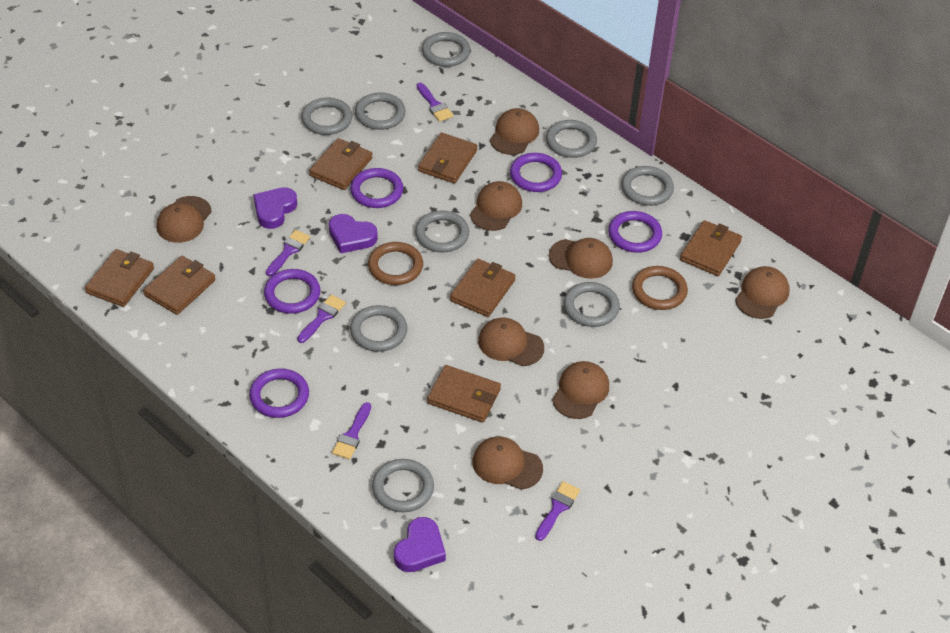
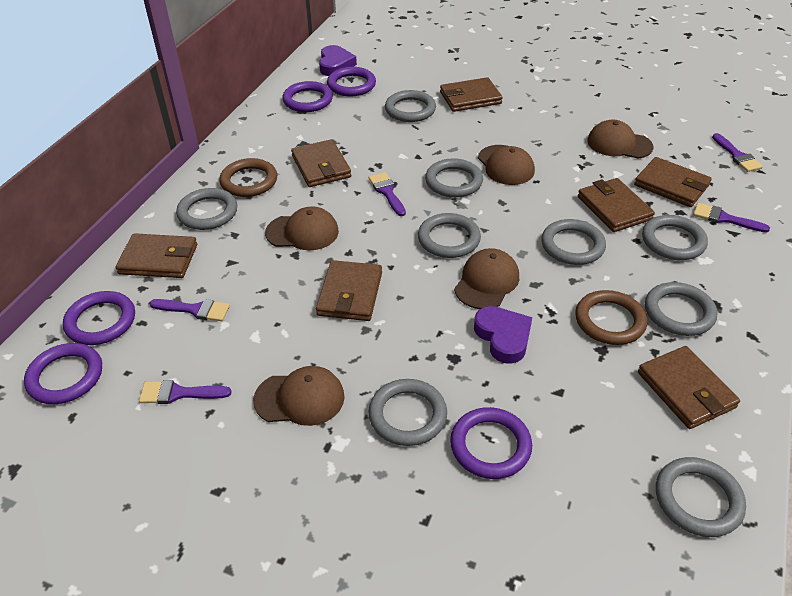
brown cap: [156,196,212,243] [470,181,522,231] [473,437,543,490] [478,318,544,366] [490,108,539,155] [549,238,613,279] [552,361,609,419] [735,266,789,319] = 8 -> [253,366,345,426] [265,206,339,250] [454,248,519,309] [478,145,535,185] [587,120,653,159] = 5
purple heart: [254,187,297,229] [329,214,378,253] [394,517,446,572] = 3 -> [319,45,357,76] [474,306,532,364] = 2

